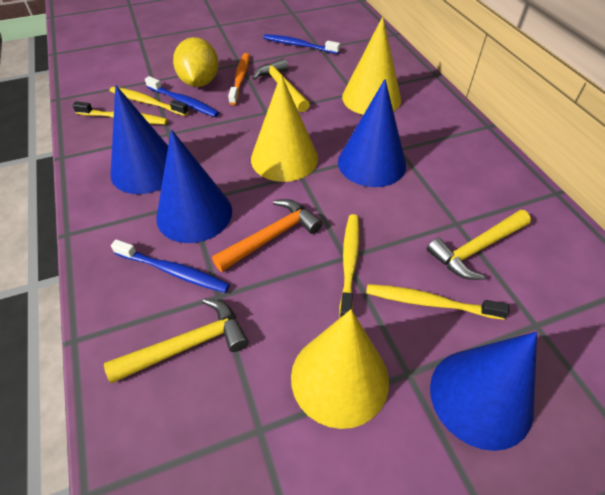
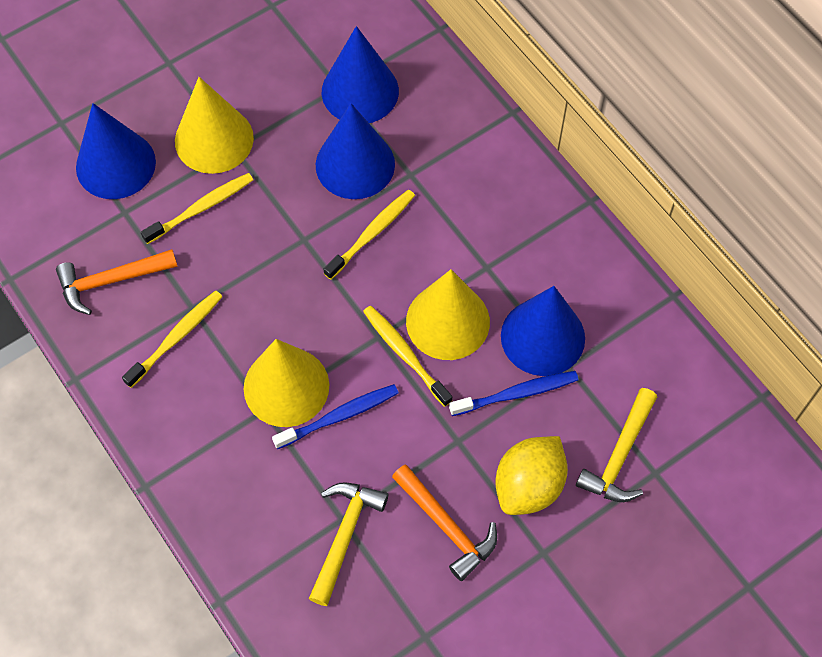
blue toothbrush: [111,239,230,293] [145,76,219,117] [263,34,340,54] = 3 -> [272,384,399,449] [449,371,578,416] = 2
orange hammer: [212,199,323,272] = 1 -> [56,249,178,315] [392,464,497,581] = 2
orange toothbrush: [228,53,250,105] = 1 -> none = 0
yellow hammer: [104,298,249,383] [252,58,310,112] [427,210,531,280] = 3 -> [309,482,388,606] [576,388,657,502] = 2

